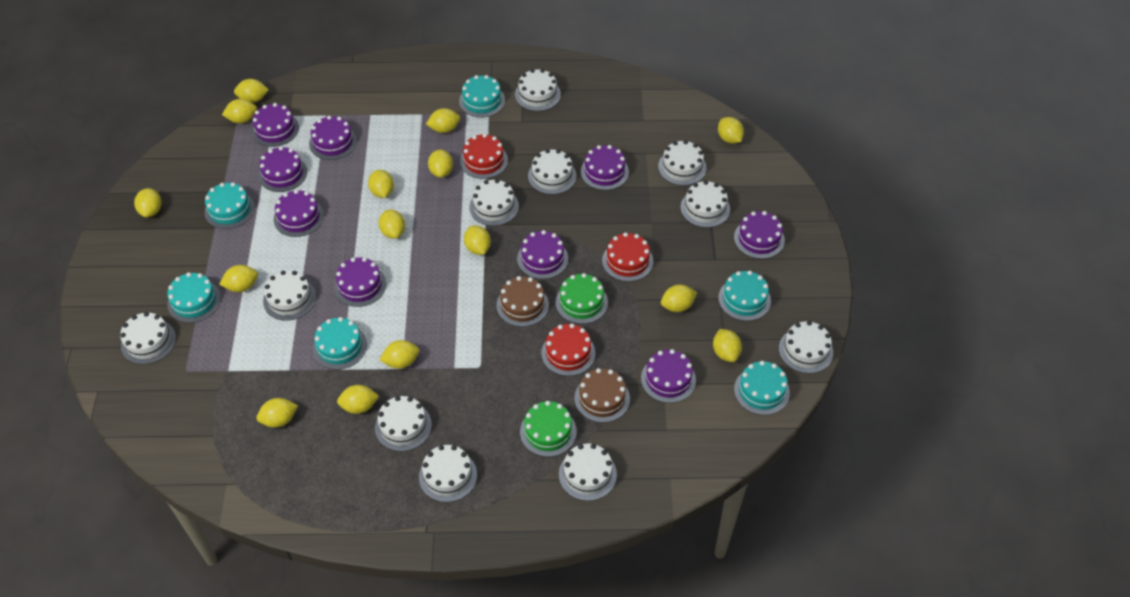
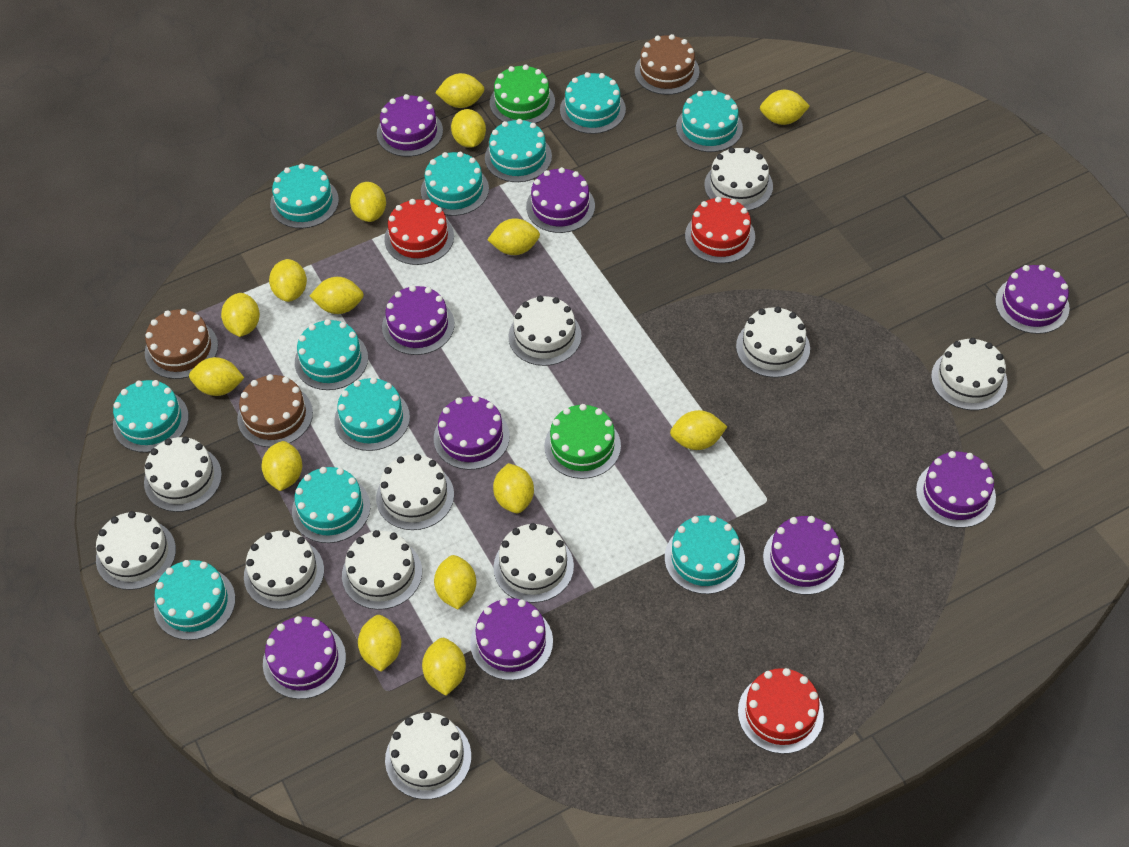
brown cake: [496,276,549,327] [574,368,630,423] = 2 -> [145,309,218,379] [237,374,313,447] [635,34,700,95] = 3
turquoise cake: [167,272,221,323] [204,182,255,229] [313,317,367,370] [459,75,505,118] [718,271,771,321] [734,361,790,415] = 6 -> [113,380,189,453] [154,560,235,640] [270,163,339,228] [292,467,370,543] [295,319,368,390] [334,377,410,451] [421,152,489,216] [485,119,552,182] [560,72,626,134] [665,515,745,594] [676,90,743,152] = 11

